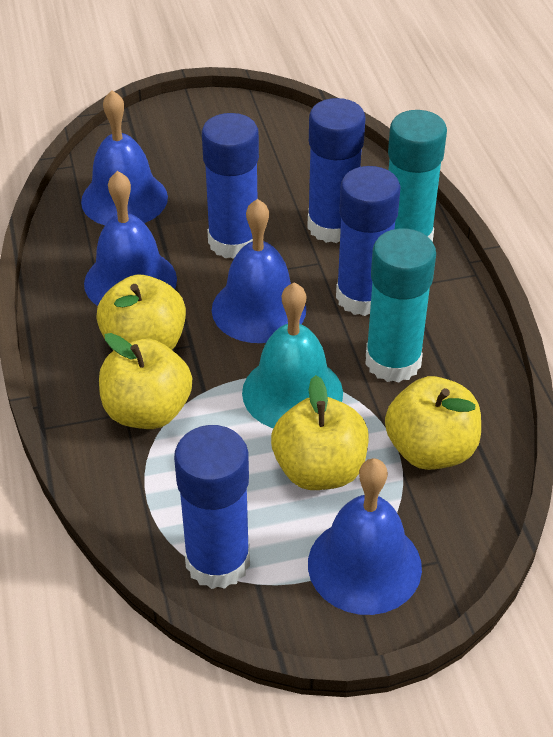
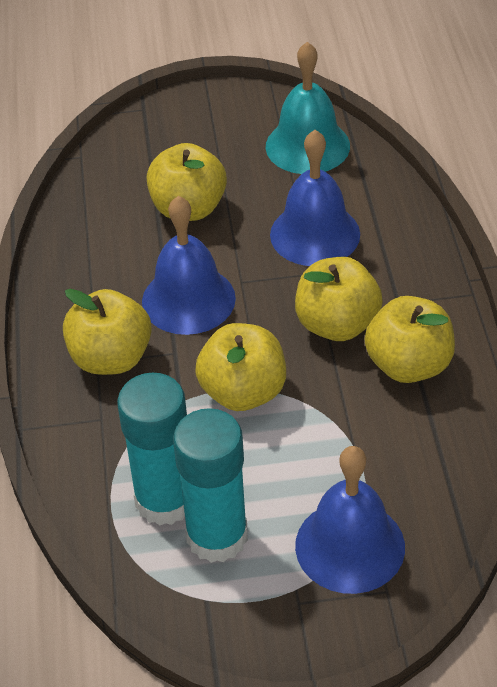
blue bell: [81,90,168,225] [84,171,177,306] [212,199,306,343] [308,458,422,615] = 4 -> [142,196,236,335] [270,130,360,266] [295,446,405,594] = 3
blue glue stick: [174,425,250,589] [202,113,259,259] [307,98,366,243] [336,166,400,316] = 4 -> none = 0
yellow apple: [96,275,186,351] [99,333,192,429] [271,375,369,490] [385,376,481,470] = 4 -> [63,289,152,375] [147,143,227,221] [195,323,286,411] [295,257,383,341] [365,296,455,383] = 5

